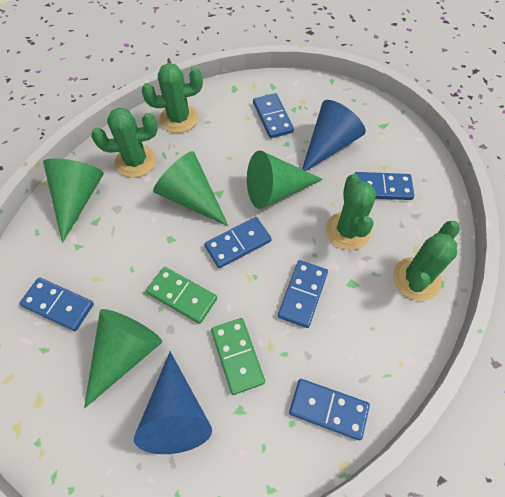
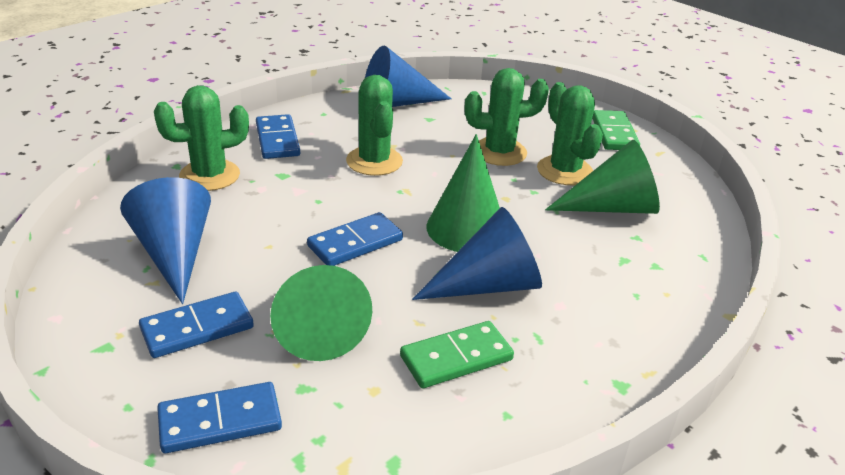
blue cone: [134,352,212,454] [302,100,366,171] = 2 -> [120,177,211,304] [365,45,452,107] [412,207,542,300] = 3
blue domino: [19,277,94,331] [204,217,272,268] [253,93,294,138] [278,260,328,328] [289,379,370,440] [354,172,414,200] = 6 -> [139,292,254,358] [157,382,282,453] [256,114,300,159] [307,212,403,266] = 4
green cone: [43,158,104,243] [84,309,162,408] [153,151,228,226] [247,150,323,209] = 4 -> [270,265,372,361] [426,134,500,252] [545,140,660,214] = 3

